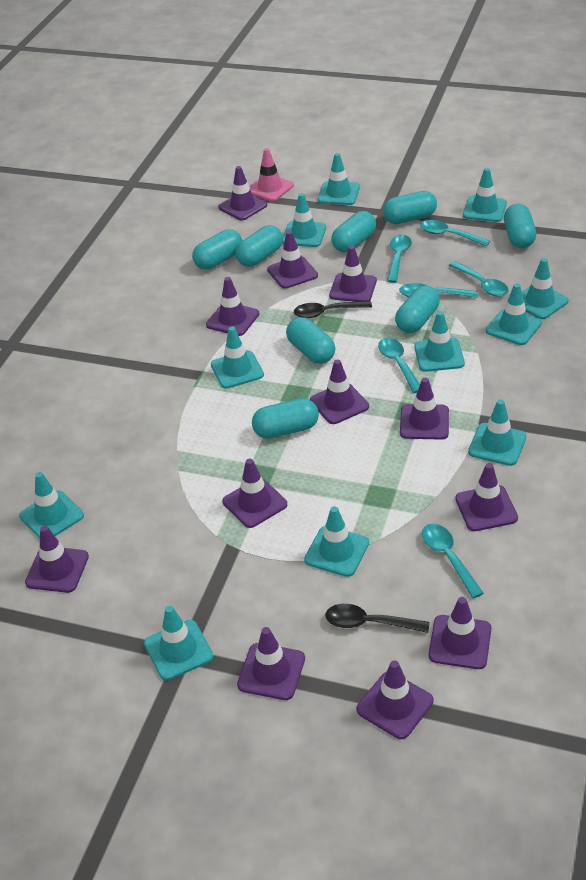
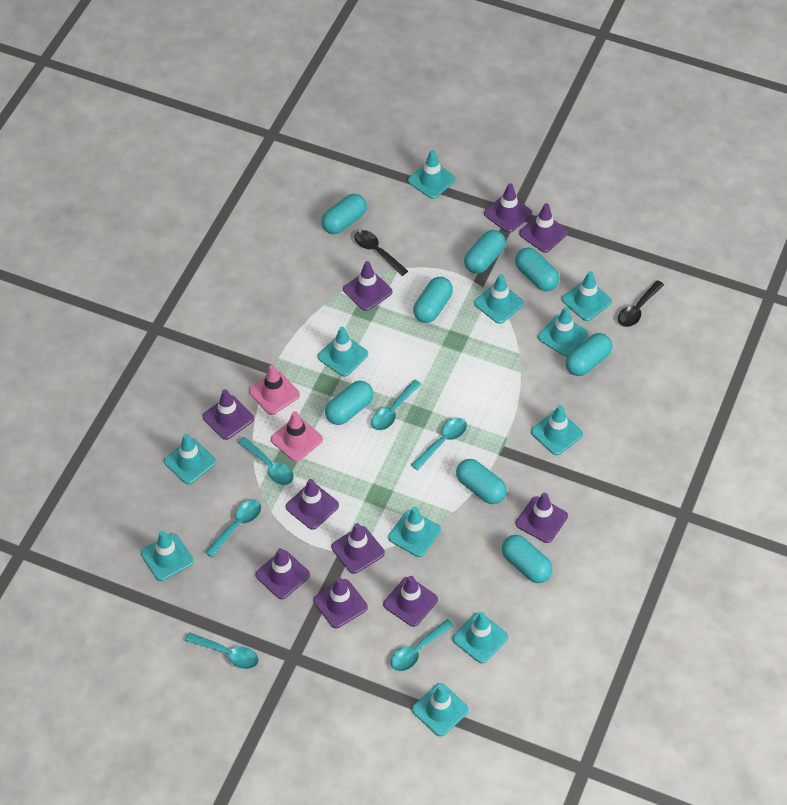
pink traffic cone: [249,148,294,201] = 1 -> [249,365,300,415] [271,411,323,462] = 2
purple traffic cone: [25,526,89,593] [206,277,259,336] [218,166,267,220] [222,459,287,528] [237,627,305,700] [267,231,318,289] [310,359,369,424] [329,246,377,302] [357,660,434,739] [400,378,449,440] [428,597,491,669] [455,463,518,531] = 12 -> [202,389,254,440] [255,548,310,599] [286,479,339,530] [314,578,368,628] [331,523,385,574] [343,261,393,311] [383,576,438,627] [484,183,532,233] [516,493,568,543] [519,203,568,253] = 10

